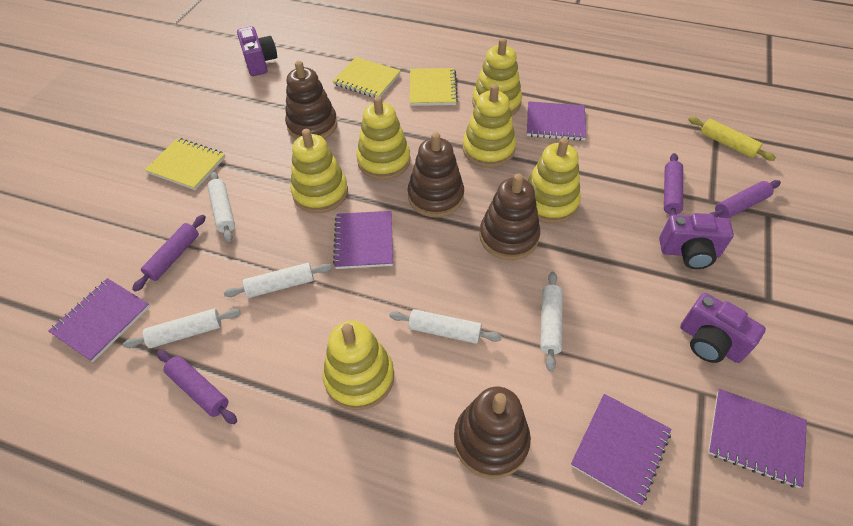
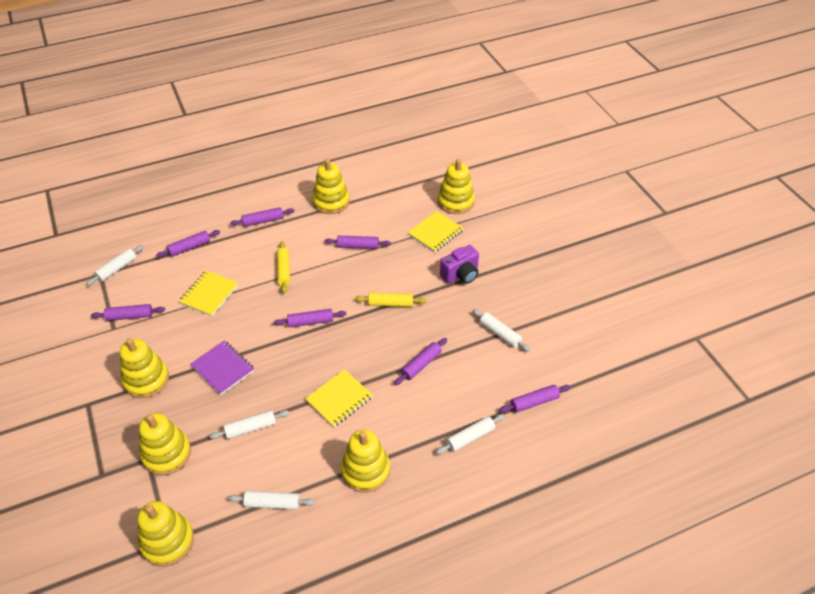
brown stacking toy: [285,61,338,139] [408,132,464,217] [454,386,531,479] [479,174,540,260] = 4 -> none = 0
purple camera: [237,26,277,76] [659,213,734,269] [680,293,766,363] = 3 -> [440,245,479,284] = 1
purple notebook: [48,278,150,362] [333,211,393,269] [527,101,586,141] [571,394,671,505] [708,389,807,488] = 5 -> [190,340,254,395] = 1
purple rolling pin: [132,215,206,292] [157,350,237,424] [664,153,683,217] [709,180,781,218] = 4 -> [91,304,165,321] [156,230,220,258] [230,207,294,227] [274,309,346,327] [325,235,391,249] [394,338,447,385] [499,385,571,413] = 7
yellow rolling pin: [688,117,776,161] = 1 -> [276,242,290,293] [355,293,426,307] = 2

